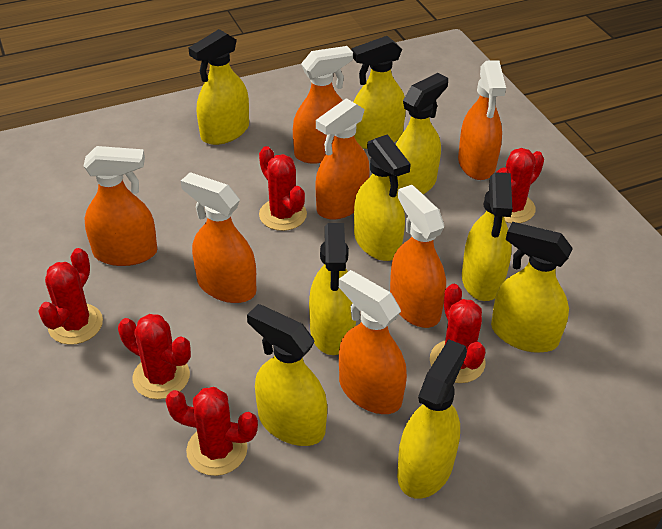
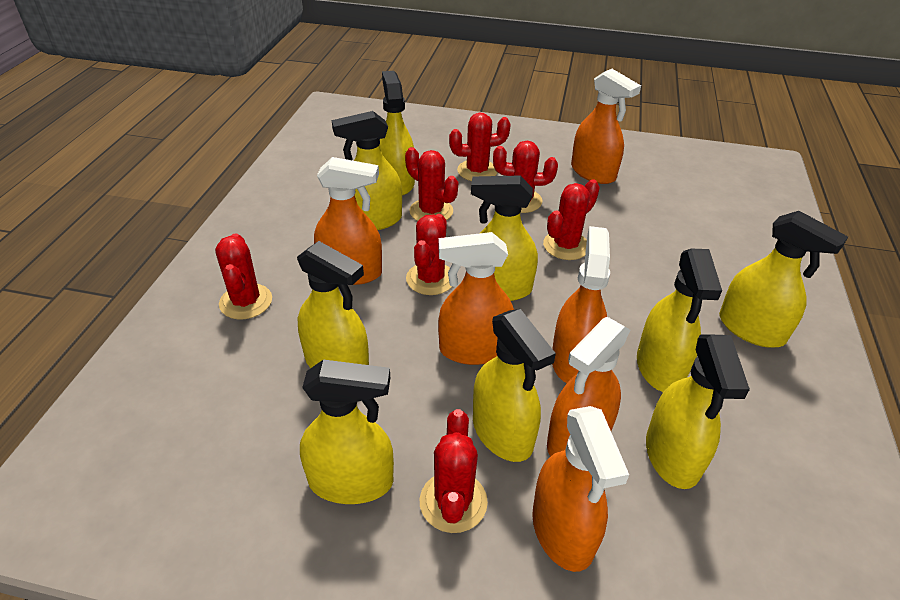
orange spray bottle: [84,146,158,266] [181,172,256,303] [293,46,353,164] [316,98,370,219] [339,270,407,414] [390,185,446,328] [458,60,506,180] = 7 -> [314,157,382,285] [438,232,514,365] [532,406,629,572] [547,317,630,457] [552,226,610,383] [571,69,641,184] = 6
red cactus: [38,248,103,345] [118,314,191,399] [166,387,258,476] [259,146,307,231] [430,284,485,383] [497,148,544,223] = 6 -> [215,233,272,320] [405,147,458,221] [406,214,452,295] [420,409,488,533] [449,112,511,181] [493,140,558,213] [543,179,600,260] = 7

